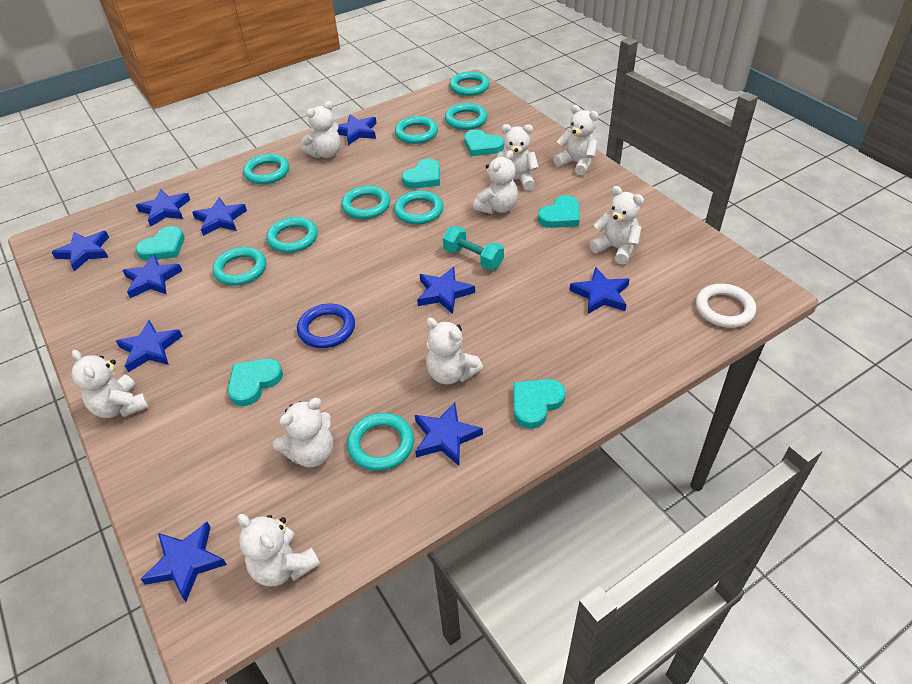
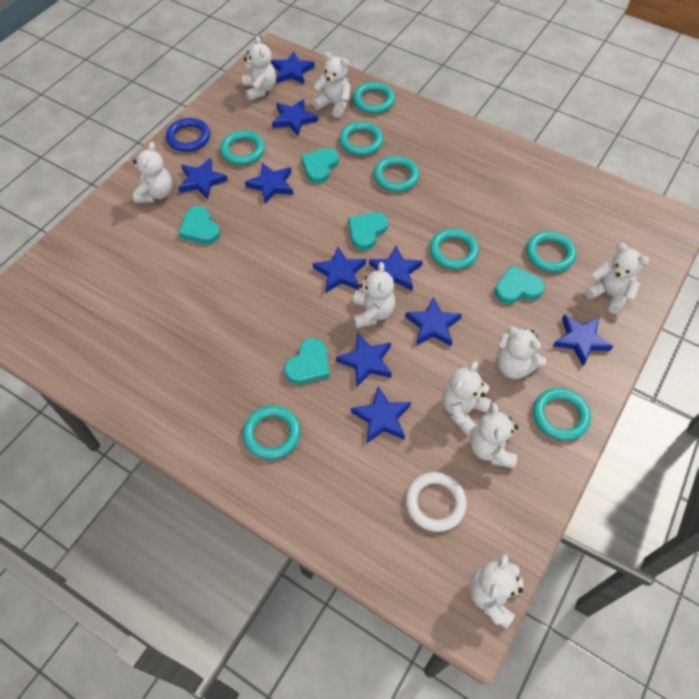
turquoise dumbbell: [443,226,504,270] = 1 -> none = 0
turquoise heart: [136,226,184,261] [228,359,283,406] [402,159,440,189] [464,129,504,156] [513,379,565,429] [538,195,580,228] = 6 -> [178,206,220,244] [284,338,330,384] [301,148,339,184] [348,212,388,250] [495,266,545,304] = 5
turquoise ring: [212,247,266,286] [243,154,289,184] [266,217,318,253] [341,186,390,219] [347,413,414,471] [394,190,443,225] [395,116,438,144] [445,103,488,130] [449,71,490,96] = 9 -> [220,131,265,165] [243,405,301,460] [339,122,384,156] [353,82,395,114] [373,156,419,192] [429,229,479,270] [526,231,576,272] [533,388,591,441] = 8

